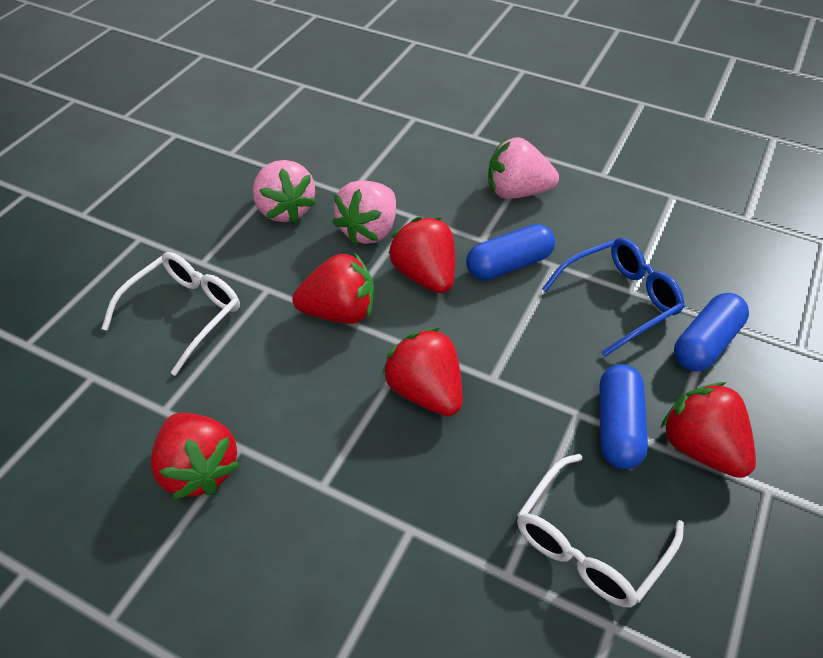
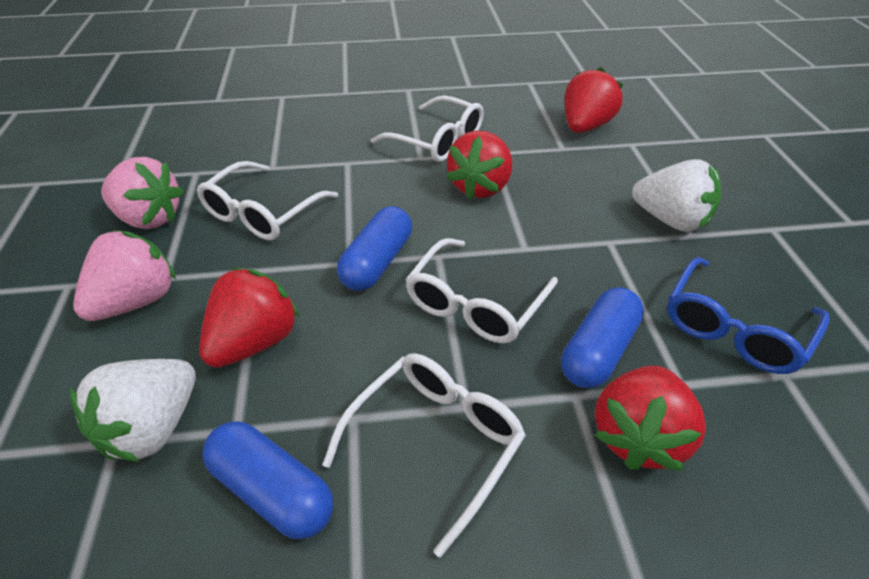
pink strawberry: [253,160,316,224] [332,180,396,245] [488,137,559,199] = 3 -> [73,230,176,321] [101,157,184,229] = 2
red strawberry: [151,413,240,500] [292,253,374,324] [383,328,462,416] [388,217,455,293] [661,382,756,478] = 5 -> [199,268,300,368] [446,131,512,199] [565,67,623,133] [594,366,706,471] = 4
white glasses: [101,252,240,376] [517,454,684,607] = 2 -> [197,161,338,240] [322,353,526,558] [371,96,484,162] [405,238,558,343] = 4
white strawberry: none = 0 -> [70,359,196,462] [632,159,721,232] = 2

